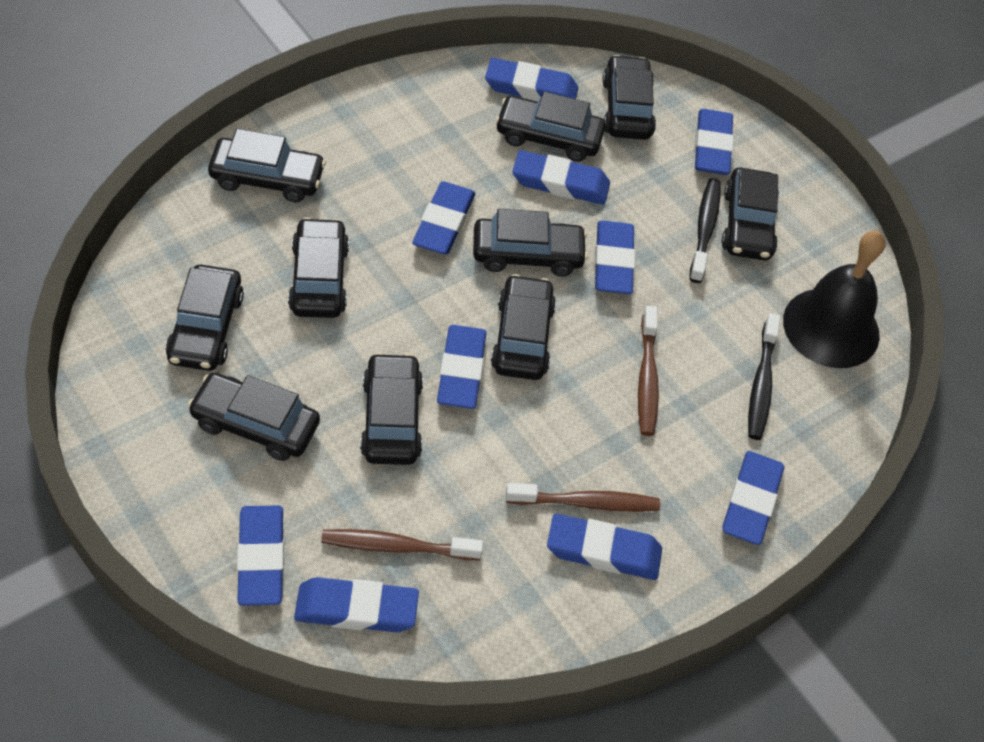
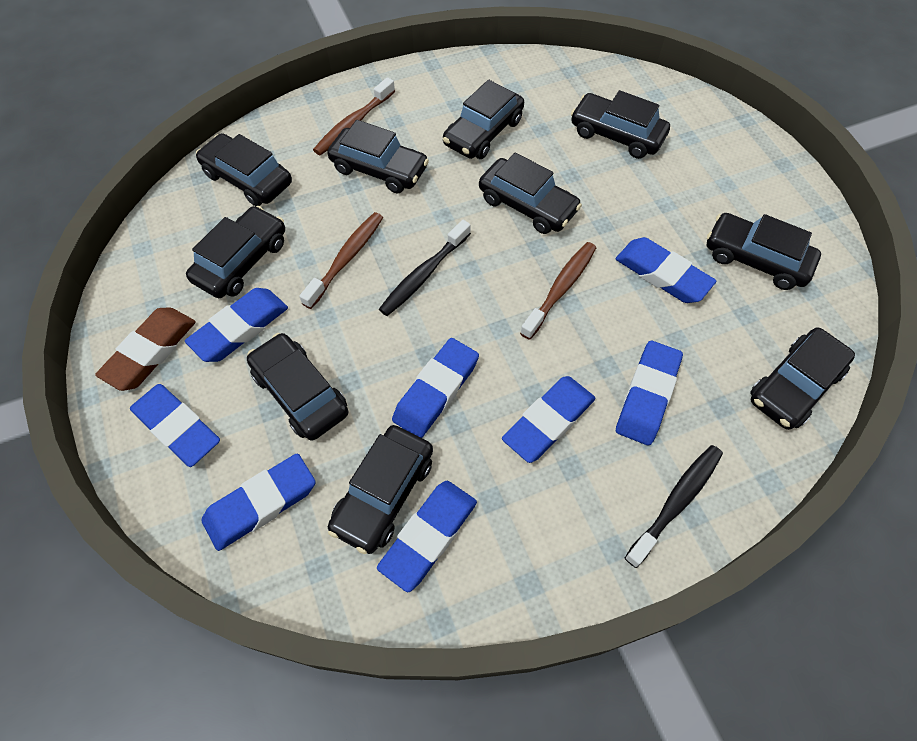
black bell: [783,231,886,368] = 1 -> none = 0
blue eraser: [237,505,284,606] [294,577,419,632] [412,181,475,255] [437,325,486,409] [485,58,578,102] [512,150,610,205] [547,514,662,580] [595,221,635,294] [695,109,734,175] [722,451,784,545] = 10 -> [130,384,220,467] [185,288,288,362] [202,454,316,551] [377,481,477,592] [392,338,479,438] [502,376,596,463] [616,237,716,303] [616,341,683,446] = 8
brown eraser: none = 0 -> [95,307,196,391] = 1

